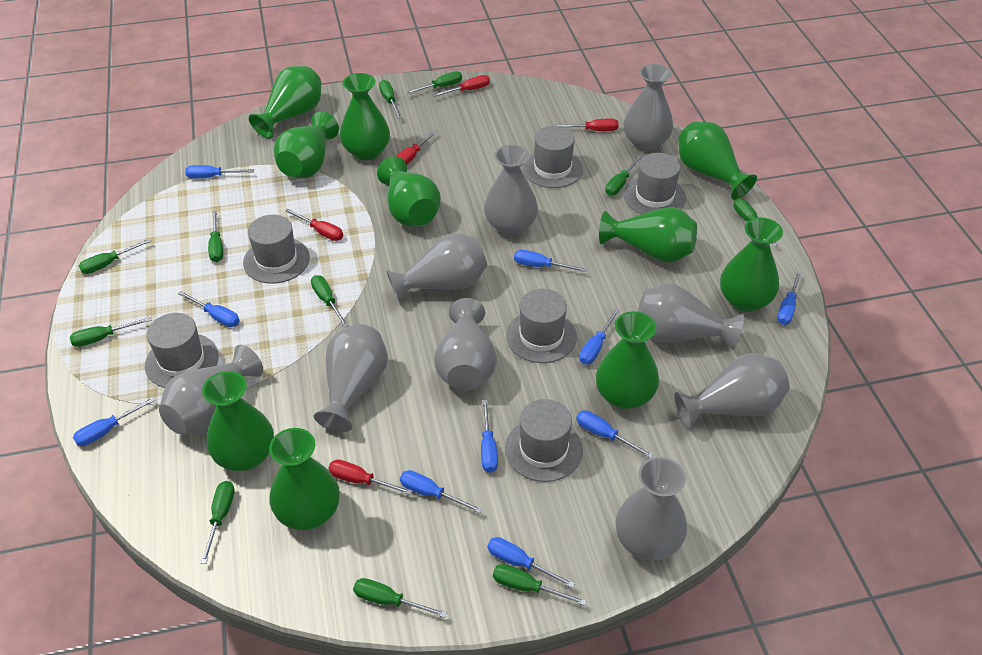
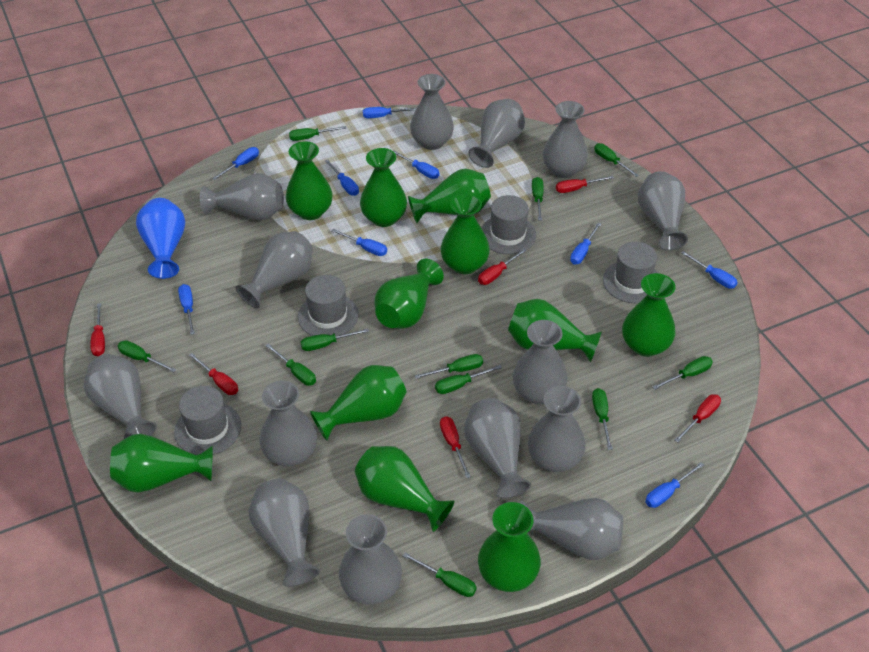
blue screwdriver: [73,397,155,446] [178,291,240,327] [185,165,254,178] [400,470,482,513] [481,400,498,473] [488,537,575,588] [514,250,587,272] [576,410,653,458] [580,309,619,365] [777,271,802,325] = 10 -> [178,284,195,335] [212,147,259,180] [325,160,359,196] [332,229,387,256] [363,107,416,118] [393,150,440,179] [570,222,601,265] [645,462,704,508] [681,251,738,289] = 9
blue vase: none = 0 -> [136,198,185,279] = 1
green vase: [202,371,274,471] [249,66,321,139] [269,428,340,530] [274,111,339,178] [340,73,390,160] [377,156,441,227] [596,311,659,409] [599,207,697,262] [678,121,757,200] [720,217,783,312] = 10 -> [110,434,213,493] [286,141,333,220] [310,365,406,441] [355,446,455,532] [360,148,407,227] [375,259,444,329] [408,169,491,223] [441,194,490,274] [478,502,541,592] [508,299,602,362] [622,273,676,357] = 11
grey hat: [145,313,219,388] [243,215,310,284] [505,399,583,482] [506,289,577,363] [523,126,583,188] [624,153,686,214] = 6 -> [174,386,241,455] [298,275,359,336] [481,195,537,254] [603,242,658,303] = 4
grey vase: [159,345,263,434] [314,324,388,432] [386,233,487,303] [434,298,496,391] [484,145,538,236] [616,457,687,560] [624,64,673,151] [638,283,744,350] [675,353,790,429] = 9 -> [84,354,157,439] [200,173,284,220] [236,231,313,308] [248,478,320,587] [259,381,317,466] [339,514,402,605] [410,74,454,150] [464,398,531,499] [468,99,525,168] [513,320,568,404] [520,498,623,560] [528,386,586,472] [543,101,588,178] [638,171,688,251] = 14
red screwdriver: [285,209,343,241] [328,460,412,495] [396,130,437,164] [432,75,490,97] [554,119,619,131] = 5 -> [90,303,105,356] [189,353,238,395] [440,416,471,478] [478,249,527,285] [556,176,614,193] [675,394,721,442] = 6

